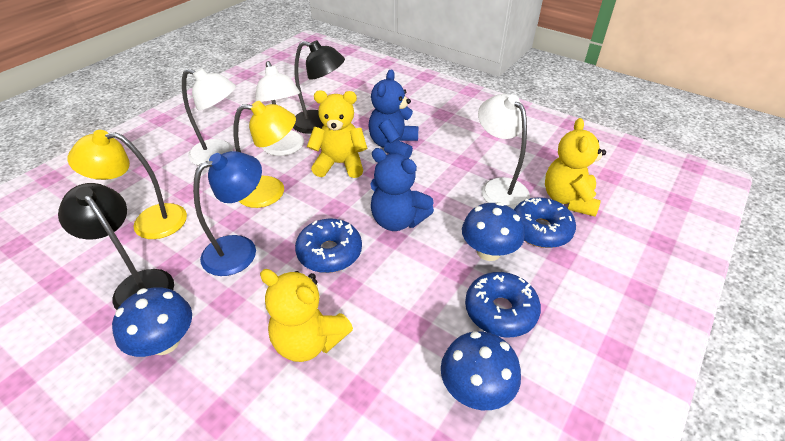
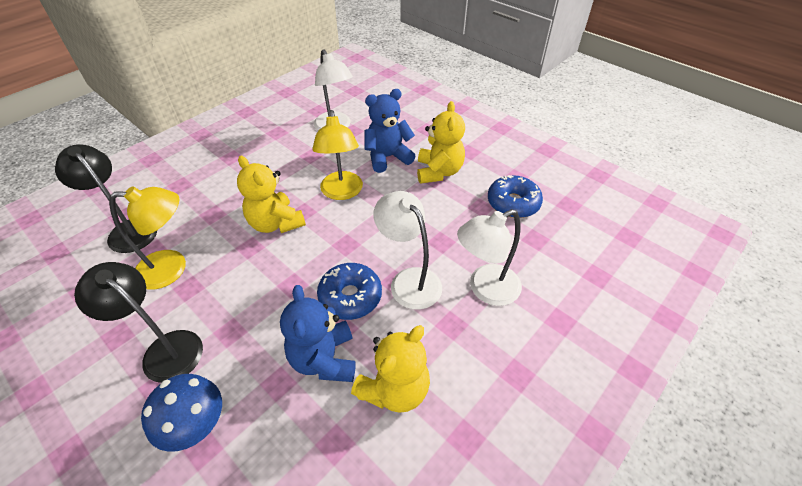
blue donut: [295,219,362,273] [465,272,541,337] [514,197,576,248] = 3 -> [317,263,382,320] [488,175,543,218] = 2
blue lamp: [193,151,262,276] = 1 -> none = 0
blue mushroom: [112,287,192,357] [441,331,521,410] [462,202,525,261] = 3 -> [141,374,222,452] = 1

